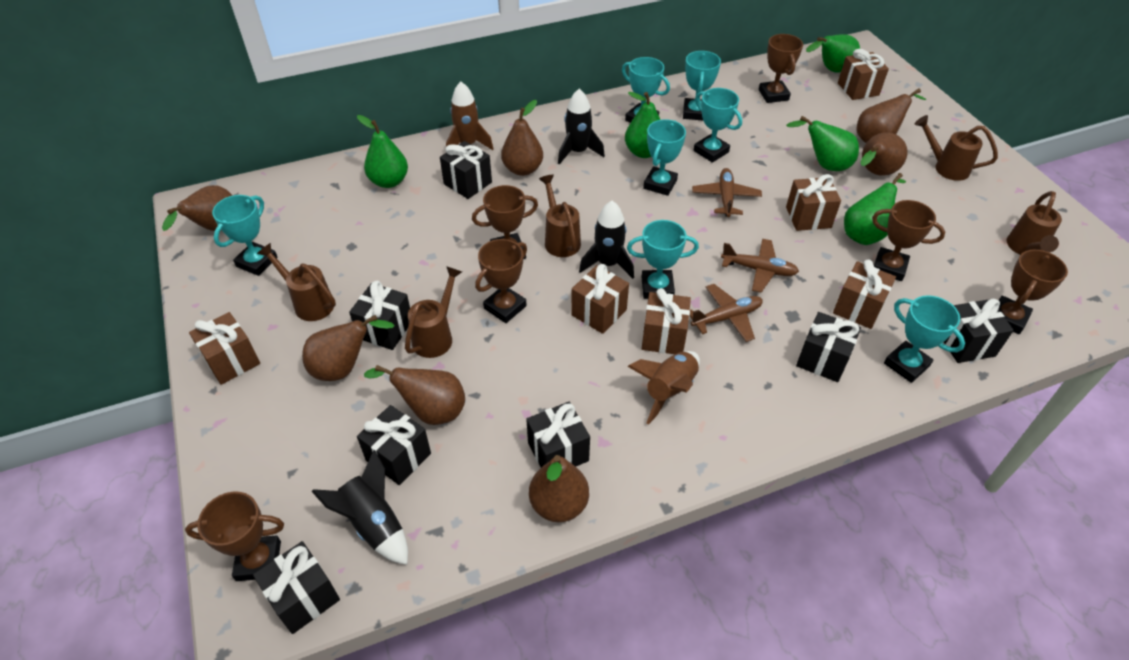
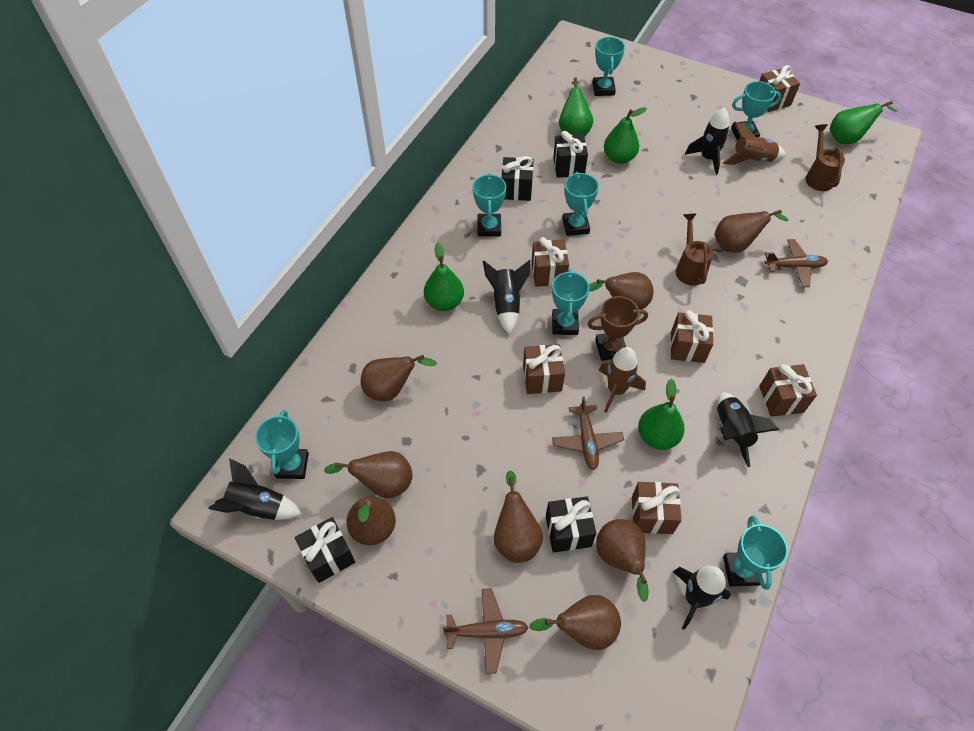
black gift: [253,541,340,634] [349,280,410,350] [357,405,431,485] [440,141,492,199] [526,402,590,467] [796,312,861,382] [944,299,1014,363] = 7 -> [295,517,355,583] [501,156,534,201] [546,496,596,553] [553,131,588,178] = 4
black rocket: [311,450,408,565] [558,89,605,164] [579,201,634,279] = 3 -> [208,458,302,520] [483,260,530,335] [673,566,731,630] [685,108,730,175] [717,392,779,467] = 5
brown pear: [162,185,233,231] [302,315,395,381] [364,365,465,425] [501,100,543,176] [529,455,589,522] [857,88,926,143] [860,132,907,176] = 7 -> [324,451,413,499] [346,497,396,545] [360,355,437,401] [494,471,543,563] [529,595,621,650] [589,272,654,310] [596,519,649,602] [715,210,789,252] = 8
brown trophy: [185,492,284,581] [472,185,538,259] [475,239,527,323] [759,34,803,103] [872,200,945,281] [999,250,1068,334] = 6 -> [588,296,648,361] = 1
brown watering can: [257,243,336,321] [405,266,462,358] [539,175,581,257] [914,115,998,181] [1006,191,1062,255] = 5 -> [676,213,713,286] [805,124,845,191] = 2

